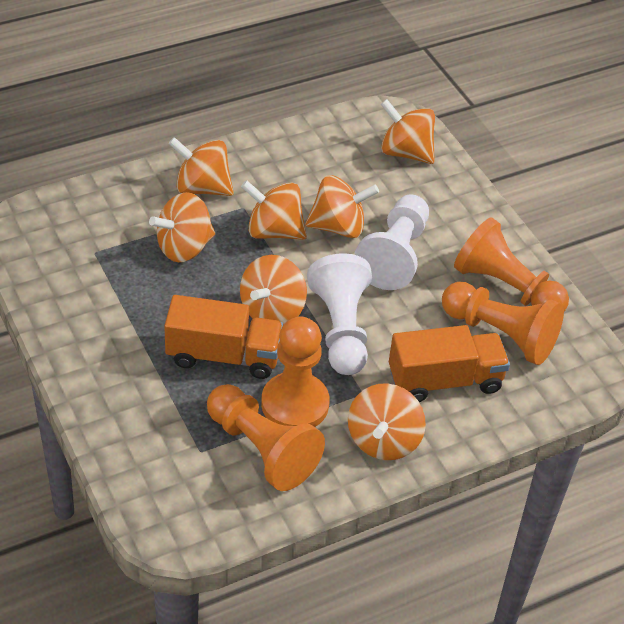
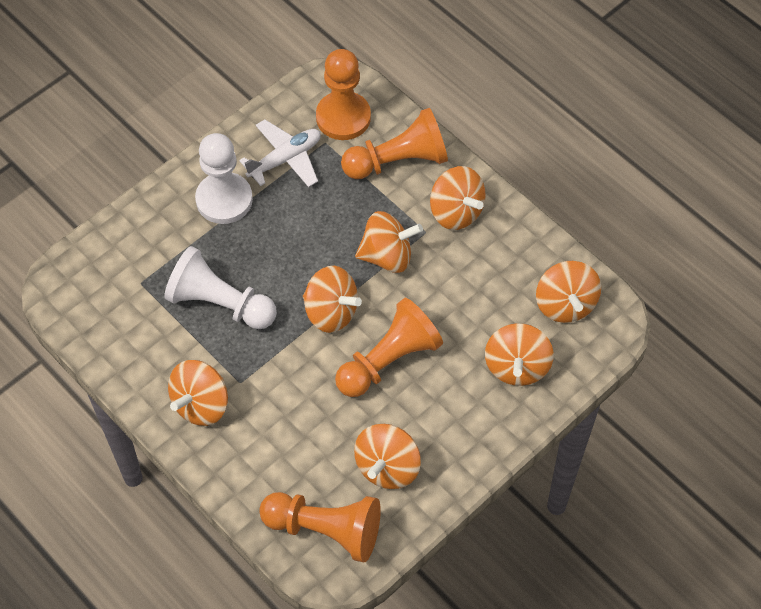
orange truck: [164,295,283,379] [389,325,510,402] = 2 -> none = 0
white plane: none = 0 -> [239,120,321,187] = 1

